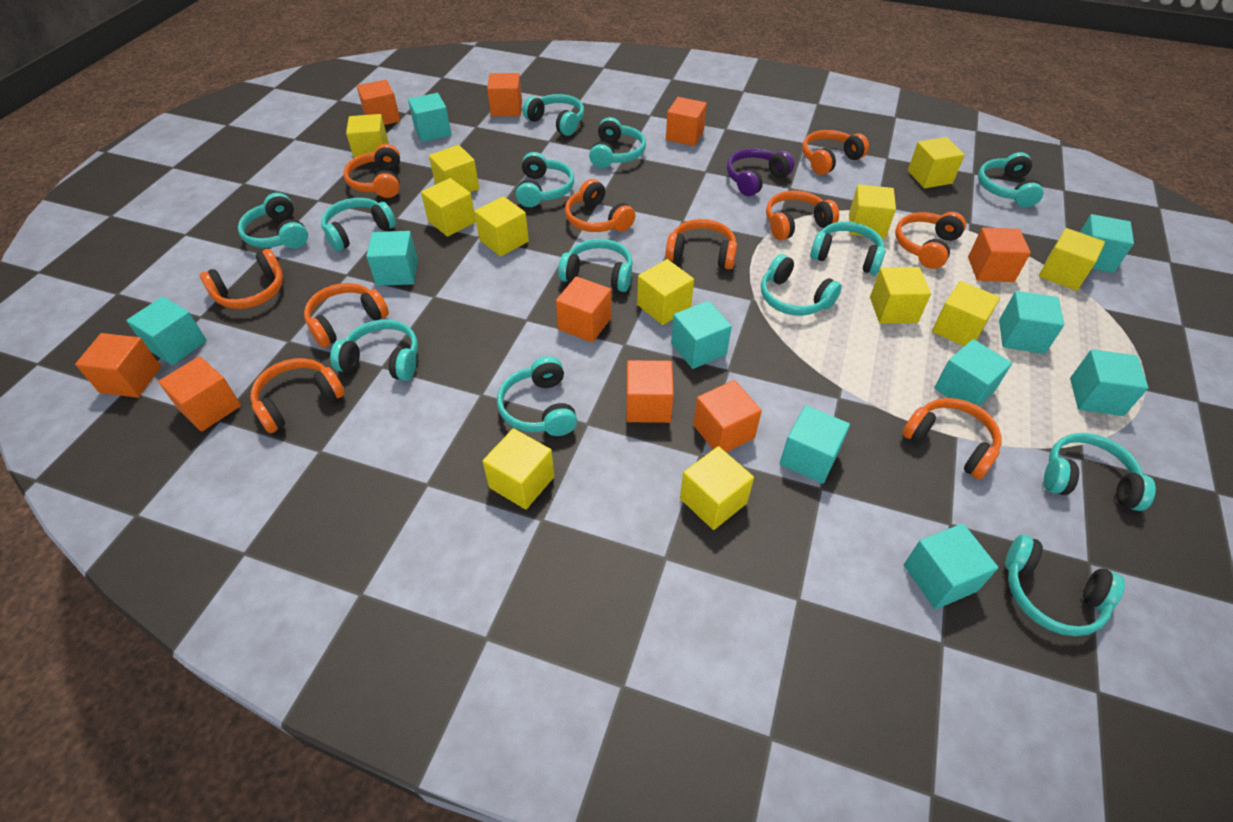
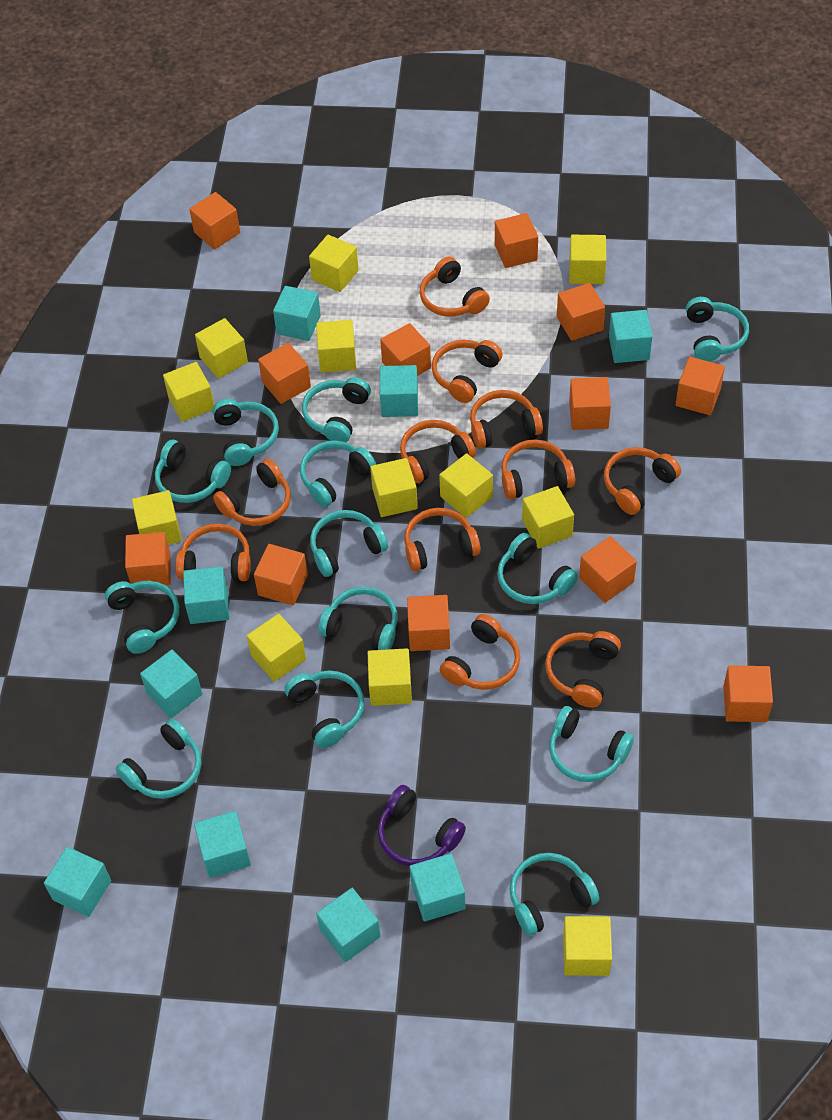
orange cube: [75,333,161,398] [158,356,241,432] [357,79,401,125] [487,73,522,116] [556,276,611,342] [626,360,674,423] [666,97,707,146] [693,380,762,452] [968,227,1031,282] = 9 -> [125,532,171,585] [189,192,240,250] [254,544,308,605] [258,343,311,404] [380,323,431,376] [407,595,450,651] [495,213,538,268] [557,283,605,341] [569,377,611,430] [579,536,637,603] [676,357,725,415] [723,665,773,722] = 12
orange headphones: [200,249,283,309] [251,358,345,433] [304,283,389,348] [343,144,400,198] [565,179,635,232] [666,219,737,269] [766,191,839,240] [802,130,869,175] [895,212,966,269] [902,398,1002,479] = 10 -> [175,524,251,581] [213,459,291,526] [400,420,476,483] [404,508,480,571] [420,257,490,317] [432,340,503,403] [440,614,520,690] [470,390,543,449] [501,439,575,499] [545,631,621,708] [604,447,681,515] = 11
turquoise cube: [126,296,207,365] [366,231,418,286] [408,93,452,142] [671,301,732,369] [780,405,850,484] [904,523,998,609] [934,339,1012,406] [999,291,1064,354] [1070,349,1149,416] [1080,214,1134,273] = 10 -> [44,847,111,917] [140,650,202,718] [183,566,229,624] [194,811,251,878] [273,286,321,341] [316,888,381,962] [380,365,418,417] [410,853,465,922] [609,310,652,363] = 9

